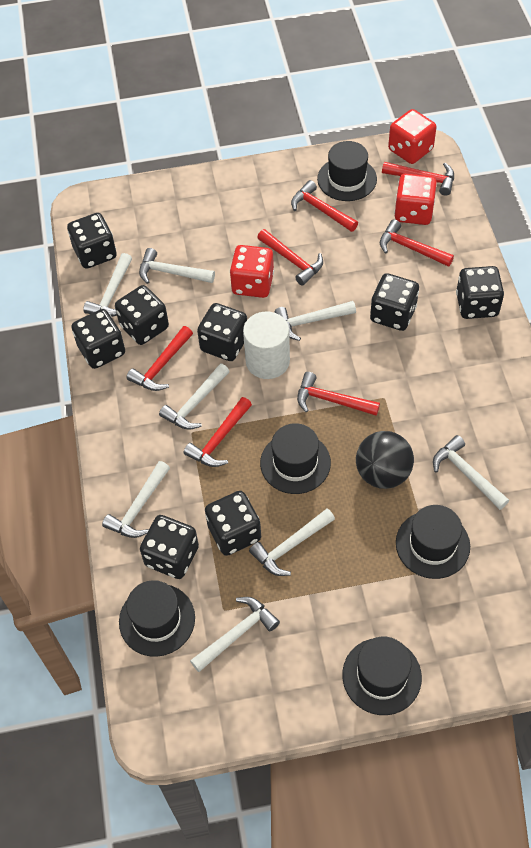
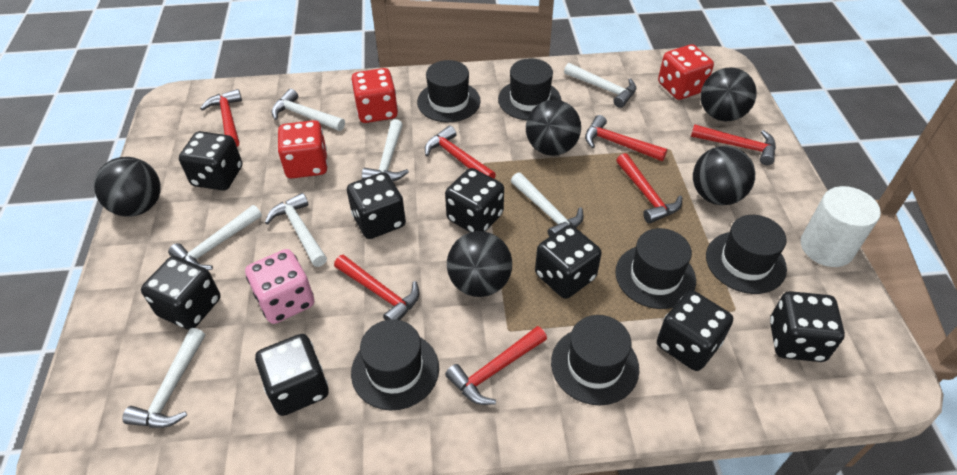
black ball: [356,431,414,489] = 1 -> [94,157,161,216] [447,231,512,297] [526,100,581,156] [693,146,755,205] [700,67,757,121] = 5
black hat: [119,580,195,657] [260,423,331,494] [317,141,377,201] [342,636,422,715] [396,505,470,579] = 5 -> [351,319,439,411] [417,60,481,122] [498,58,562,120] [551,315,639,405] [615,228,696,309] [706,215,787,294] = 6
pink dice: none = 0 -> [245,249,314,324] = 1
white hammer: [83,253,132,317] [102,461,170,538] [139,248,215,284] [159,364,230,430] [190,597,280,672] [249,509,335,576] [274,301,356,341] [433,435,509,510] = 8 -> [122,328,205,428] [168,205,262,270] [265,193,327,267] [272,89,345,131] [362,119,409,181] [511,172,584,237] [564,63,636,108] = 7

